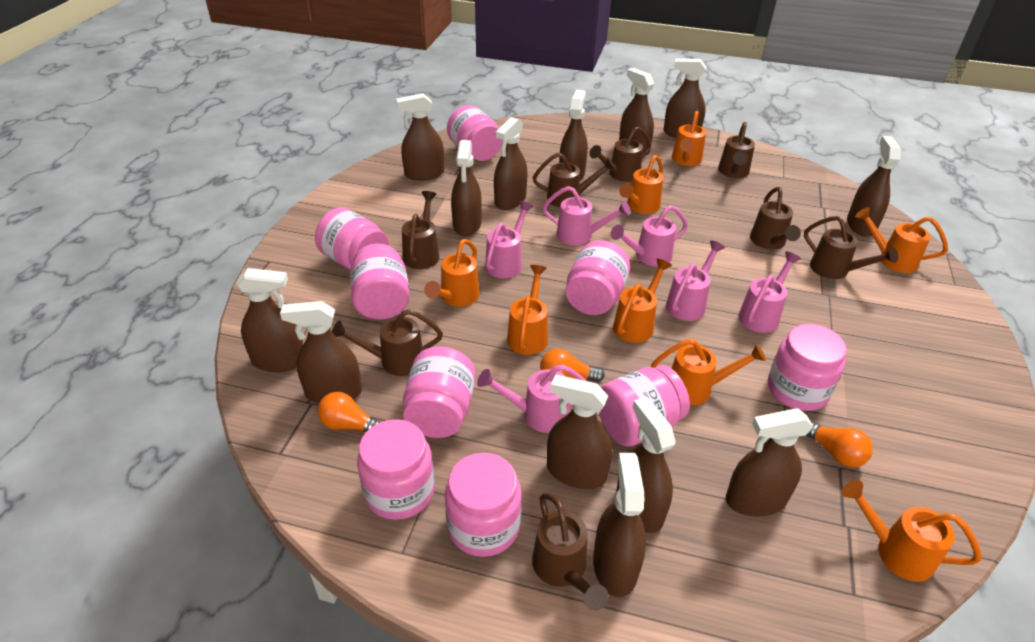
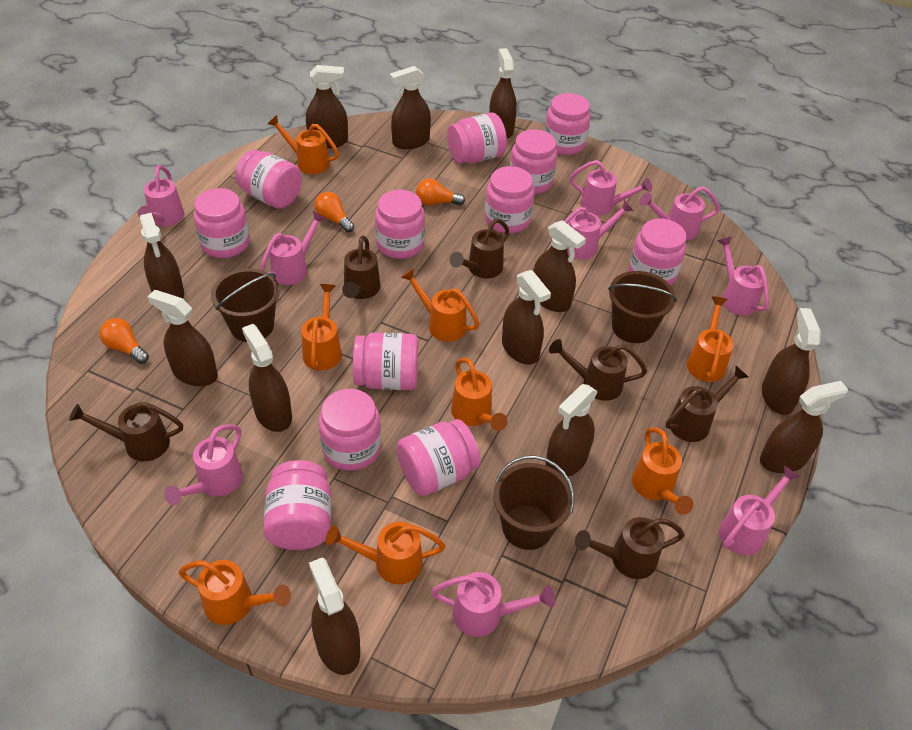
brown bucket: none = 0 -> [211,268,280,342] [493,455,575,550] [608,271,677,343] = 3
brown spray bottle: [236,268,303,372] [280,301,362,404] [396,93,444,180] [451,140,482,236] [494,117,528,210] [547,375,612,489] [559,89,588,180] [593,453,646,597] [616,396,676,533] [619,68,654,156] [664,59,706,138] [726,408,814,517] [847,136,901,236] = 13 -> [140,213,184,298] [148,290,218,386] [242,324,292,432] [306,65,348,148] [309,557,360,675] [390,66,431,149] [489,48,517,139] [502,270,551,364] [533,220,586,312] [545,384,598,477] [760,381,848,473] [762,308,821,415] = 12
brown watering can: [332,309,443,376] [402,191,439,269] [532,493,609,611] [533,153,616,207] [589,126,651,182] [718,122,755,178] [750,187,801,249] [804,216,898,279] = 8 -> [69,402,183,462] [342,235,380,299] [450,219,509,279] [549,339,647,401] [575,517,685,579] [666,366,748,442] = 6
pink jar: [315,208,389,270] [350,244,410,320] [357,419,435,520] [403,347,475,438] [445,453,522,557] [447,105,502,161] [566,240,630,315] [599,365,690,447] [768,324,847,411] = 9 -> [194,188,250,258] [235,150,302,209] [264,460,331,550] [318,389,381,471] [353,333,418,390] [375,190,425,259] [397,419,481,496] [447,112,507,164] [485,166,535,234] [510,129,557,194] [544,93,591,155] [629,219,686,285] = 12
pink watering can: [477,364,586,433] [485,201,533,279] [542,186,631,245] [611,205,688,266] [666,240,725,321] [739,251,801,333] = 6 -> [138,165,184,226] [164,424,243,505] [260,211,326,285] [431,572,555,637] [564,200,634,259] [570,160,652,215] [640,186,720,240] [717,237,769,316] [719,465,800,555] = 9

